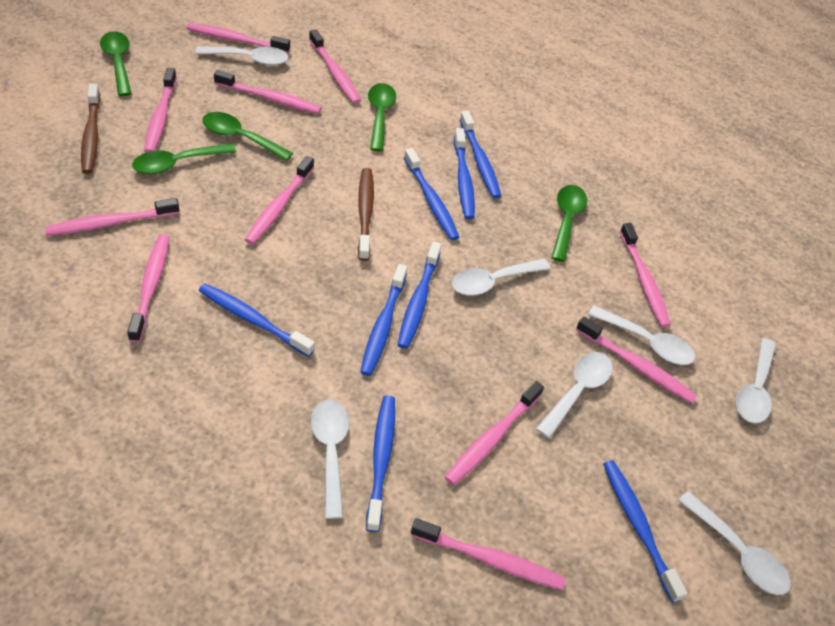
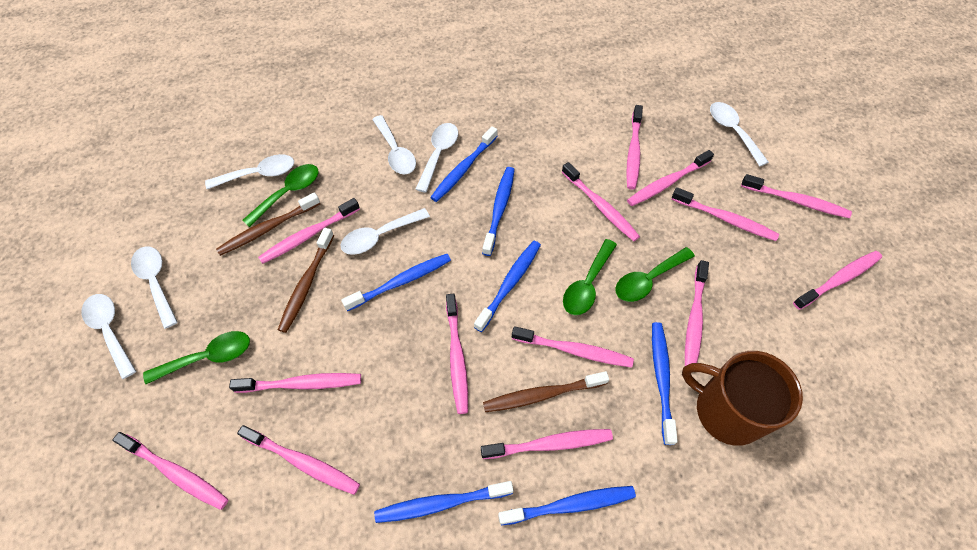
blue toothbrush: [199,284,315,357] [360,264,407,376] [366,395,395,532] [398,241,441,349] [404,148,459,241] [454,128,475,220] [460,111,501,199] [603,460,687,603] = 8 -> [341,254,451,311] [374,481,513,523] [430,126,497,202] [474,241,541,332] [482,167,515,256] [498,486,636,525] [652,322,678,445] = 7
brown mug: none = 0 -> [682,351,803,446] = 1
brown toothbrush: [81,84,100,174] [358,168,374,261] = 2 -> [216,192,320,256] [278,228,334,333] [483,371,609,412] = 3
green spoon: [100,31,132,96] [132,143,236,174] [202,112,293,161] [368,83,396,151] [551,185,587,262] = 5 -> [143,331,250,384] [242,164,319,227] [563,239,617,315] [615,247,695,302] = 4
pink toothbrush: [45,198,179,236] [127,234,170,343] [144,68,177,153] [186,23,290,54] [214,70,322,114] [245,156,314,245] [309,29,361,104] [411,519,566,590] [445,381,544,485] [576,316,697,403] [620,223,671,327] = 11 -> [112,432,228,510] [229,373,361,393] [237,425,360,495] [258,198,360,264] [446,294,468,414] [481,429,613,459] [512,326,634,367] [562,162,640,241] [626,105,643,190] [627,150,714,206] [671,187,779,241] [685,260,709,366] [741,174,852,218] [793,251,882,310] = 14

